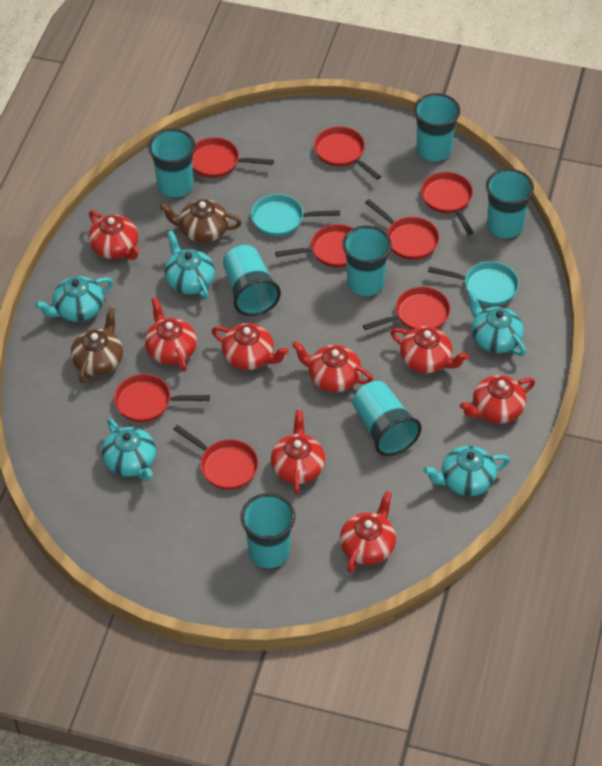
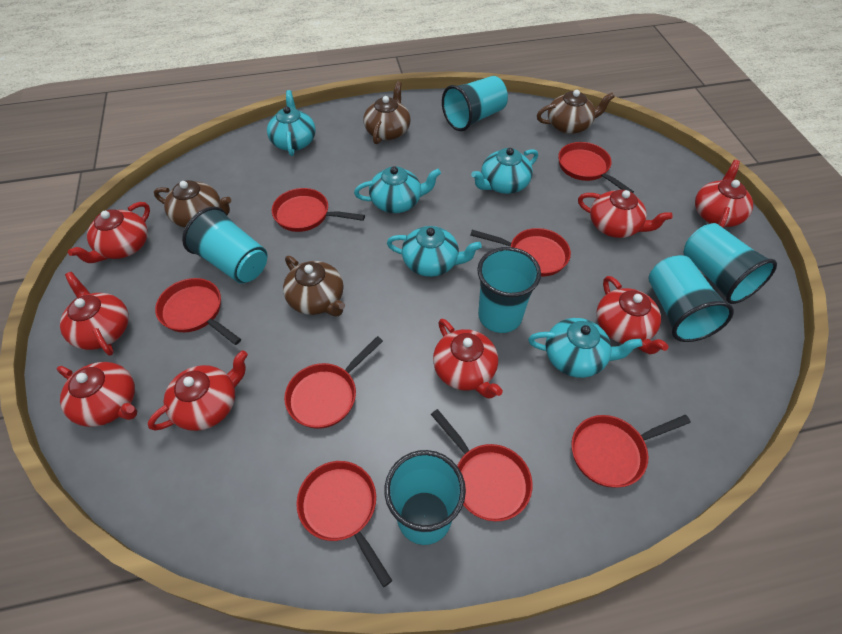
brown teapot: [71,307,123,384] [160,199,242,243] = 2 -> [154,180,231,228] [283,256,345,316] [363,81,410,144] [537,90,615,134] = 4
turquoise cup: [148,129,195,198] [223,245,281,316] [240,493,295,569] [342,225,392,296] [352,381,421,456] [414,93,460,162] [486,169,534,238] = 7 -> [182,207,267,284] [384,450,466,545] [442,76,508,131] [477,247,541,333] [648,255,734,342] [684,223,777,304] = 6
turquoise pan: [251,194,340,236] [428,261,519,306] = 2 -> none = 0

